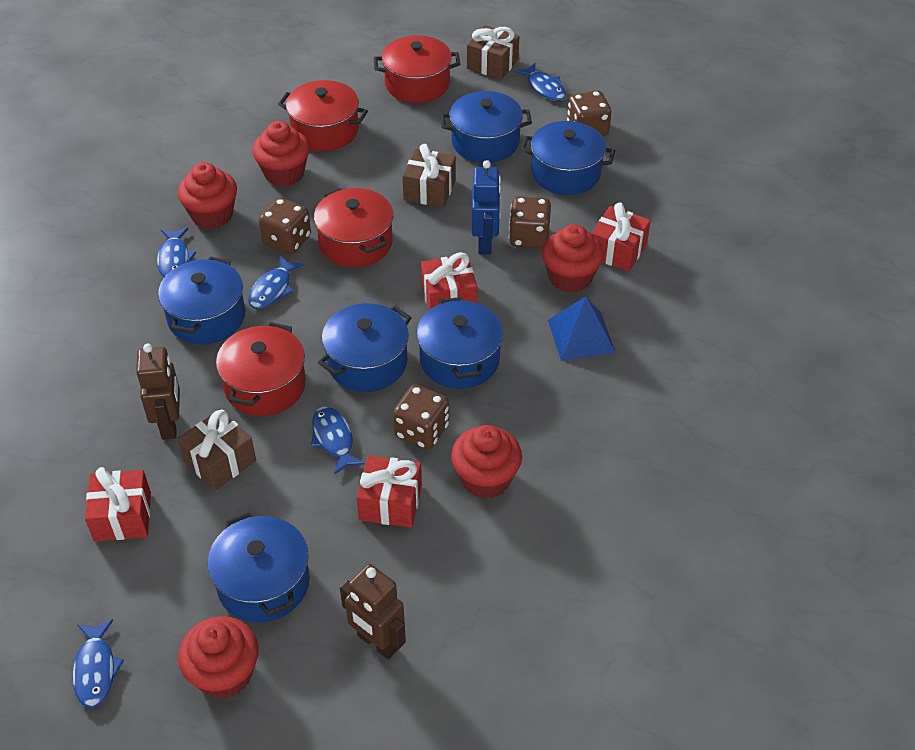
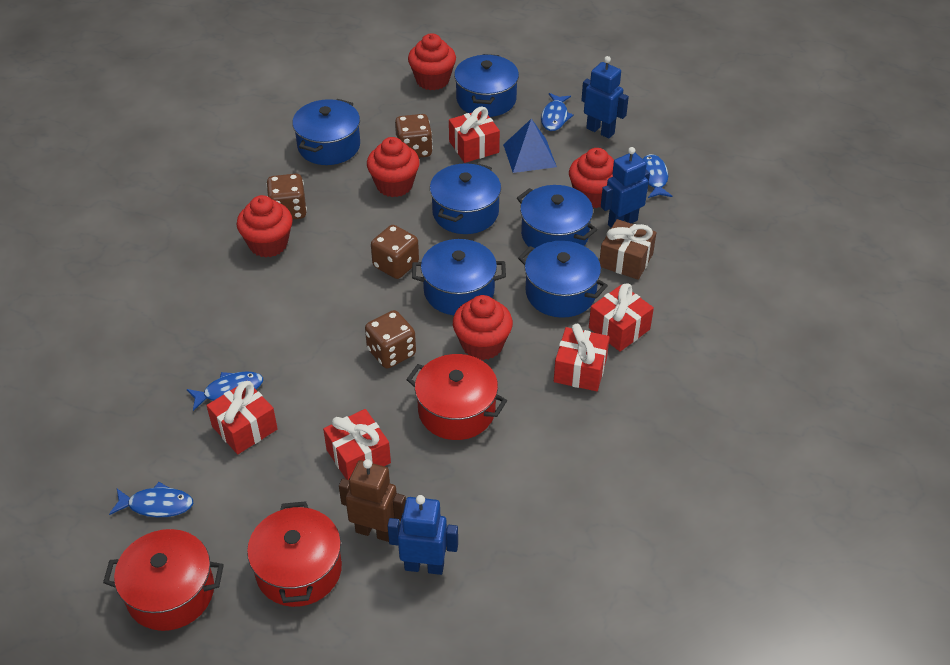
blue fish: [72,619,124,708] [157,228,196,277] [248,256,304,309] [311,407,365,474] [515,63,566,101] = 5 -> [109,482,193,517] [187,371,263,411] [541,93,574,131] [643,154,672,198] = 4
blue robot: [472,160,501,255] = 1 -> [388,495,458,575] [581,56,629,138] [601,147,650,228] = 3
brown gift: [178,409,256,490] [402,144,456,208] [467,25,519,80] = 3 -> [599,219,656,280] = 1
brown robot: [136,343,180,440] [340,564,406,660] = 2 -> [339,459,406,542] = 1
red gift: [85,467,151,541] [356,455,422,528] [421,252,477,310] [591,203,651,272] = 4 -> [206,381,278,454] [323,409,391,480] [449,106,500,163] [554,324,610,391] [589,283,654,352] = 5
red pot: [216,322,306,416] [278,80,368,151] [314,188,393,267] [373,35,460,103] = 4 -> [103,529,224,631] [247,501,342,607] [406,354,507,440] = 3

